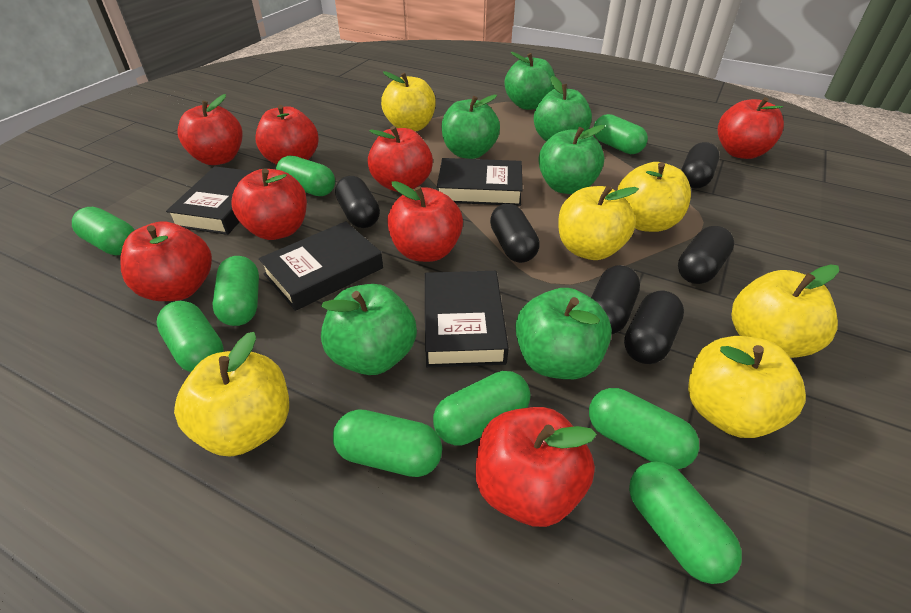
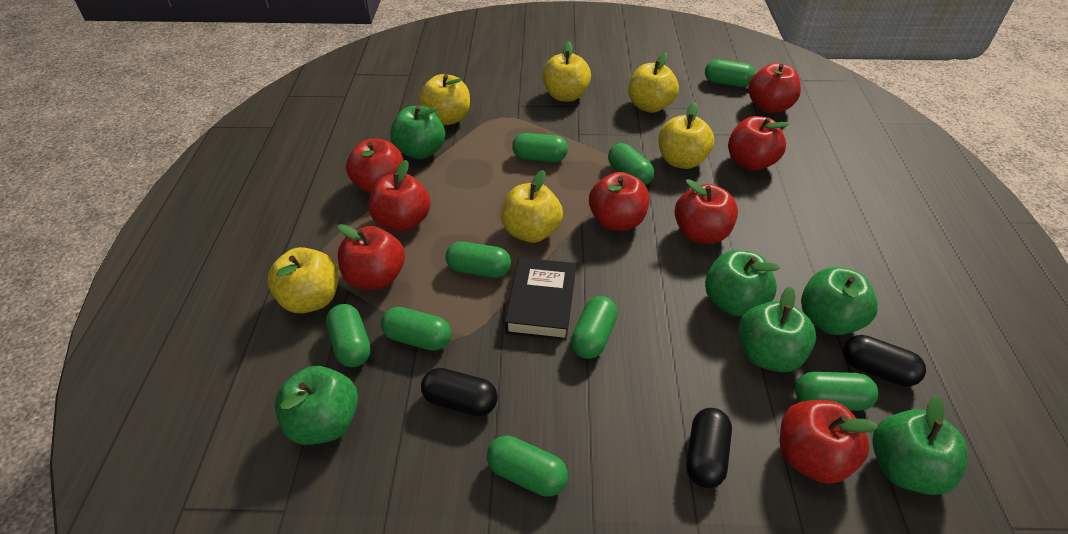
black book: [166,166,253,235] [259,221,383,311] [425,271,509,367] [437,158,523,206] = 4 -> [505,257,576,340] = 1
black capsule: [335,176,380,228] [490,204,540,263] [591,265,640,335] [624,291,684,364] [678,226,734,284] [681,142,719,189] = 6 -> [421,368,498,416] [686,408,732,488] [843,335,926,387] = 3

